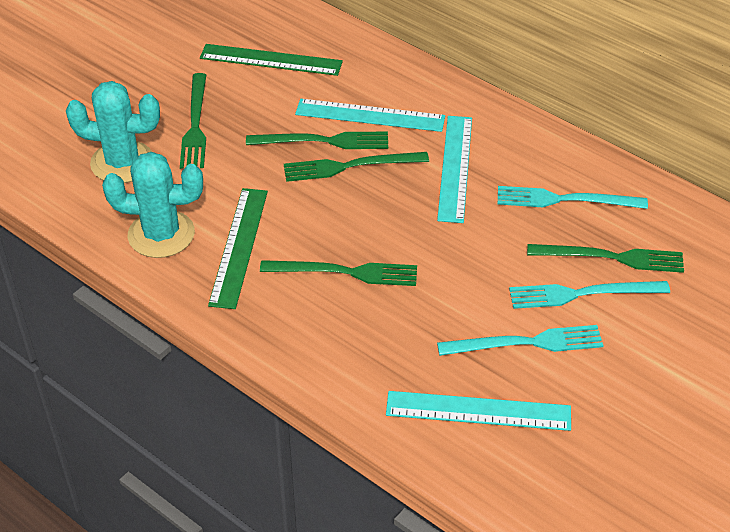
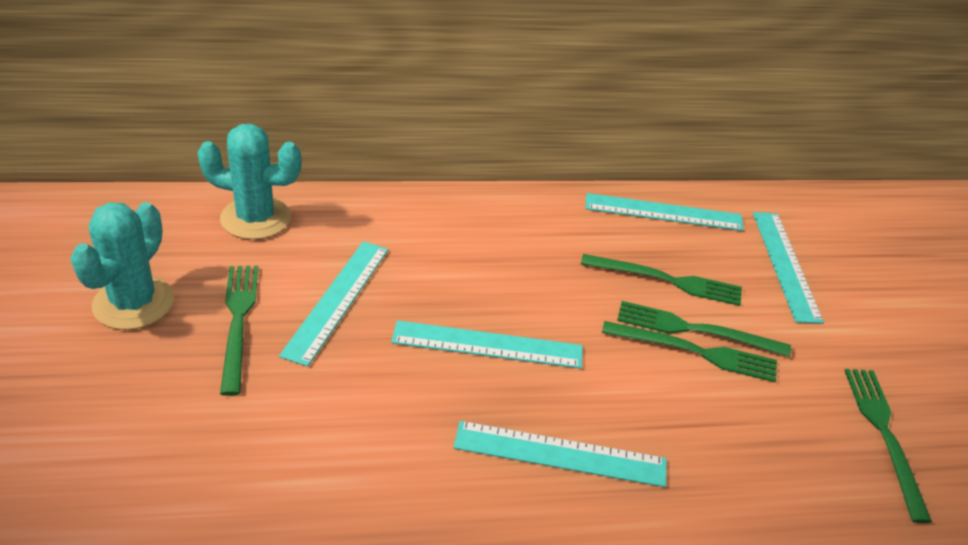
green ruler: [200,44,343,76] [208,188,268,309] = 2 -> none = 0
turquoise fork: [437,325,604,356] [497,186,648,209] [509,281,670,309] = 3 -> none = 0
turquoise ruler: [295,99,445,132] [386,391,571,431] [437,116,472,223] = 3 -> [279,241,389,367] [391,320,583,369] [453,421,667,487] [585,193,744,231] [753,212,824,324] = 5

